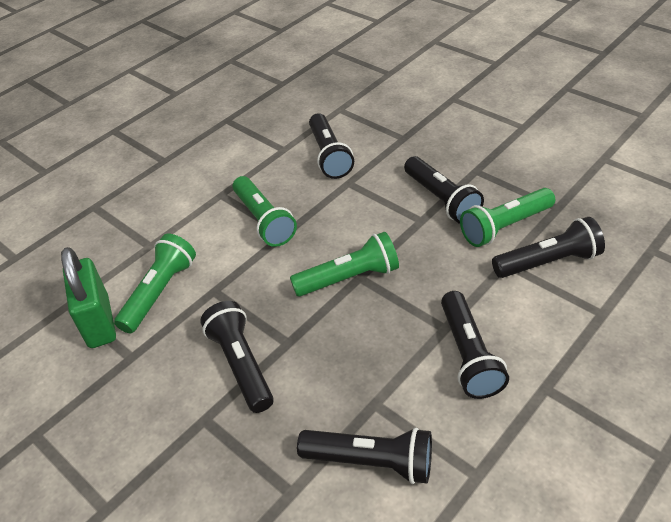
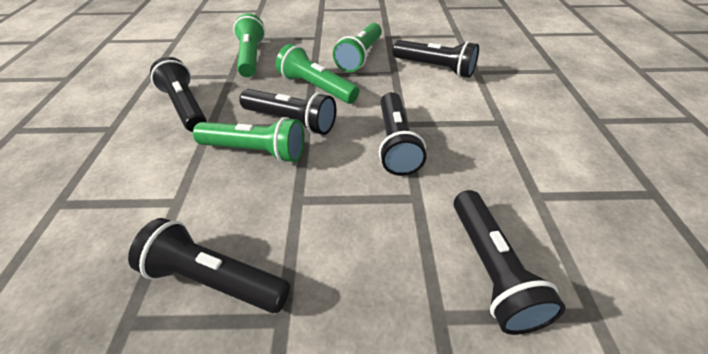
green padlock: [61,247,116,348] = 1 -> none = 0

